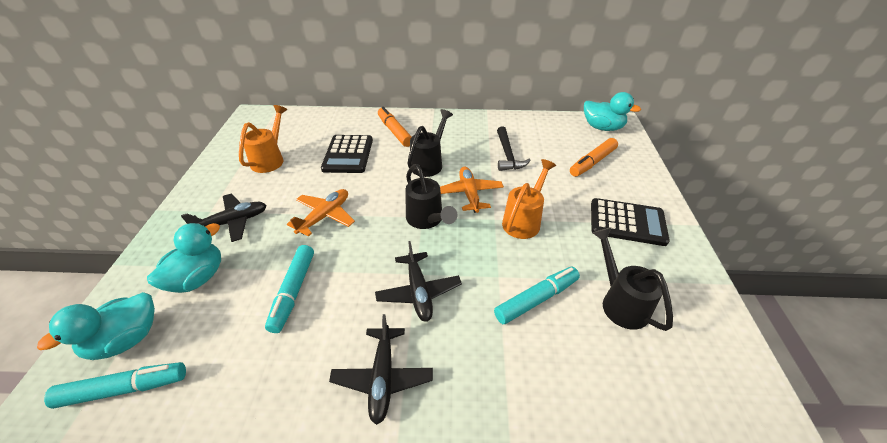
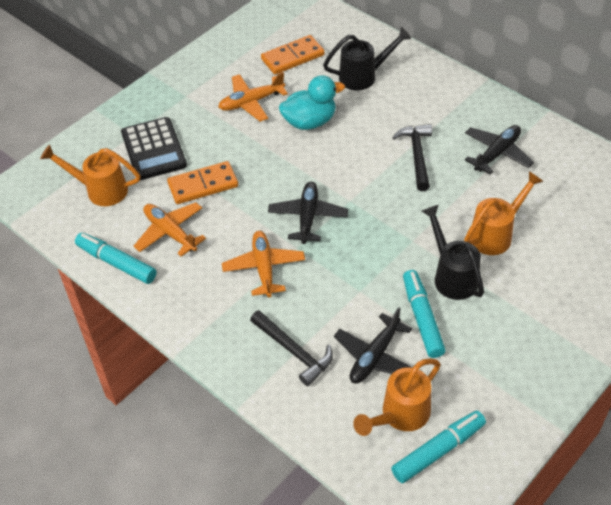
black calculator: [321,135,373,173] [591,198,670,246] = 2 -> [121,117,187,180] = 1
black hammer: [497,126,531,171] = 1 -> [250,310,333,386] [392,124,432,191] = 2
black watering can: [406,164,457,229] [407,109,453,177] [592,228,673,331] = 3 -> [323,27,411,90] [422,205,484,300] = 2
orange domino: none = 0 -> [167,161,238,204] [261,35,325,74] = 2
orange marker: [378,107,412,147] [570,138,618,177] = 2 -> none = 0
orange plane: [287,189,355,237] [440,166,504,213] = 2 -> [134,202,206,257] [218,72,288,122] [222,231,305,297] = 3
orange watering can: [239,105,287,173] [502,159,556,239] = 2 -> [40,144,141,206] [353,359,441,436] [464,171,543,255] = 3
turquoise duck: [37,292,155,360] [147,223,221,293] [584,92,641,131] = 3 -> [279,75,345,130] = 1

